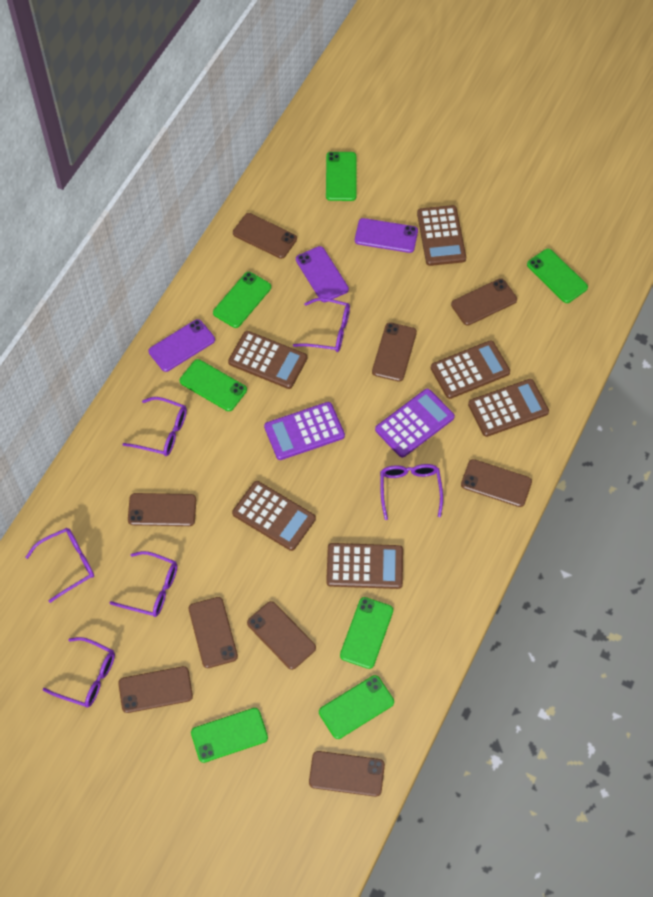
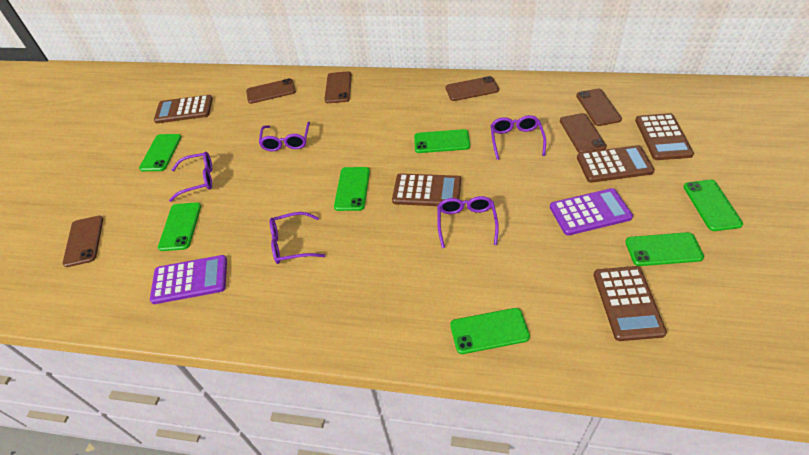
brown calculator: [228,331,307,389] [232,481,316,551] [326,543,403,589] [417,205,466,266] [431,340,510,399] [468,379,549,437] = 6 -> [154,95,213,123] [392,173,461,206] [577,145,655,183] [593,266,667,341] [635,113,694,160] = 5
brown phone: [118,666,193,713] [128,493,196,526] [189,597,238,668] [233,213,297,259] [247,601,316,670] [309,751,385,797] [372,322,417,382] [451,278,517,326] [461,459,532,507] = 9 -> [62,216,103,267] [246,78,296,104] [324,71,352,103] [446,76,499,101] [560,113,607,153] [576,89,622,126] = 6
purple glasses: [25,528,94,603] [43,637,115,708] [110,551,178,617] [122,397,187,456] [293,298,350,352] [380,464,443,520] = 6 -> [169,152,212,202] [259,122,310,151] [270,212,325,264] [437,196,499,248] [491,115,546,160] = 5
purple phone: [149,319,215,372] [296,246,349,302] [355,218,418,253] = 3 -> none = 0

